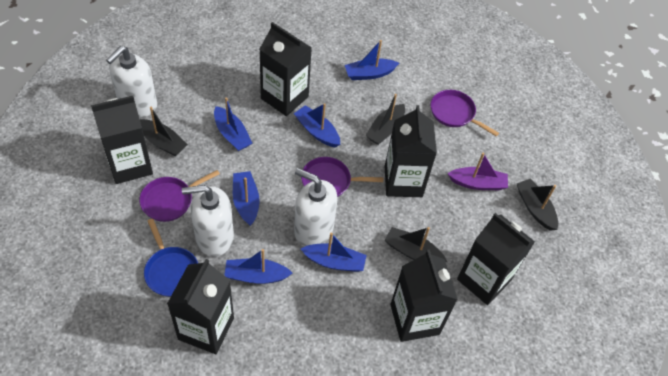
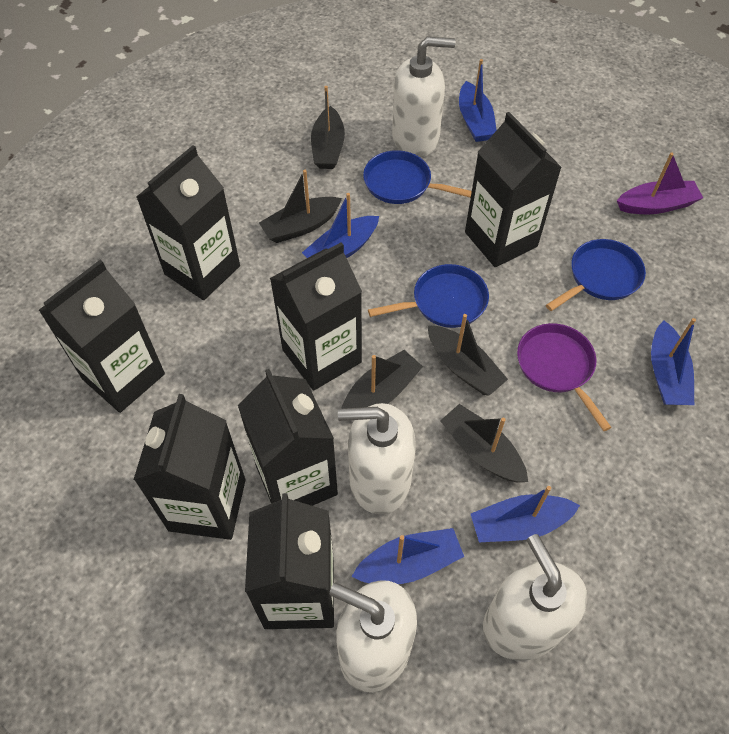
black boat: [140,107,188,157] [365,94,405,145] [384,227,447,262] [517,178,558,231] = 4 -> [259,170,342,243] [311,86,345,169] [341,350,423,409] [428,314,508,396] [440,404,528,482] = 5
black carton: [91,96,153,184] [167,259,234,354] [259,22,312,116] [385,105,437,197] [390,249,458,342] [457,213,535,305] = 6 -> [39,260,165,413] [133,394,246,540] [136,145,240,300] [238,369,338,506] [245,493,334,629] [270,242,362,391] [465,112,562,267] = 7
blue boat: [214,98,252,151] [224,249,292,284] [233,171,260,226] [294,103,340,148] [301,233,367,272] [345,40,399,80] = 6 -> [302,193,379,258] [351,528,464,584] [459,59,497,142] [471,486,580,542] [651,318,696,405] = 5
blue pan: [144,219,198,297] = 1 -> [363,150,472,204] [368,264,489,328] [546,239,646,311] = 3
purple pan: [139,170,220,222] [301,157,383,197] [431,90,499,136] = 3 -> [517,323,611,431] = 1
white soap dispenser: [106,46,157,117] [182,185,234,257] [294,168,338,246] = 3 -> [330,580,417,692] [338,403,416,515] [392,37,456,157] [483,534,588,661] = 4

